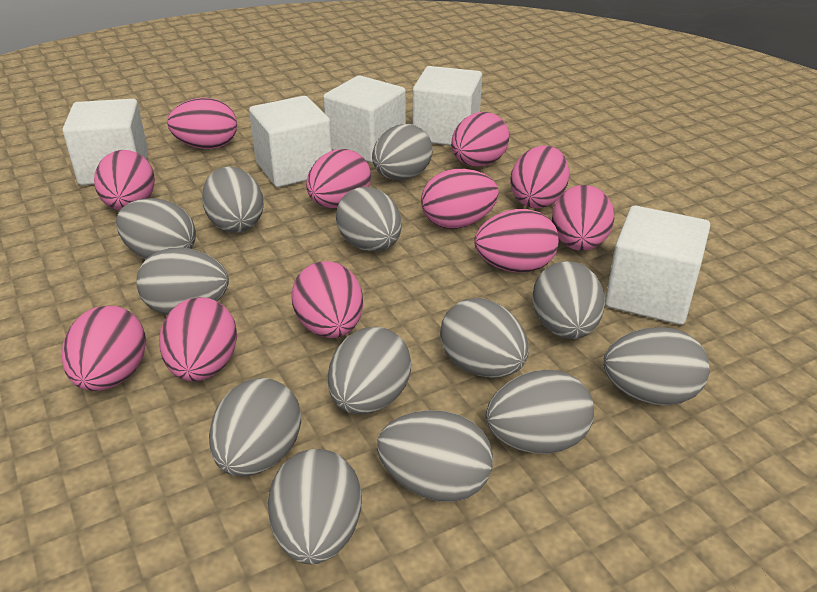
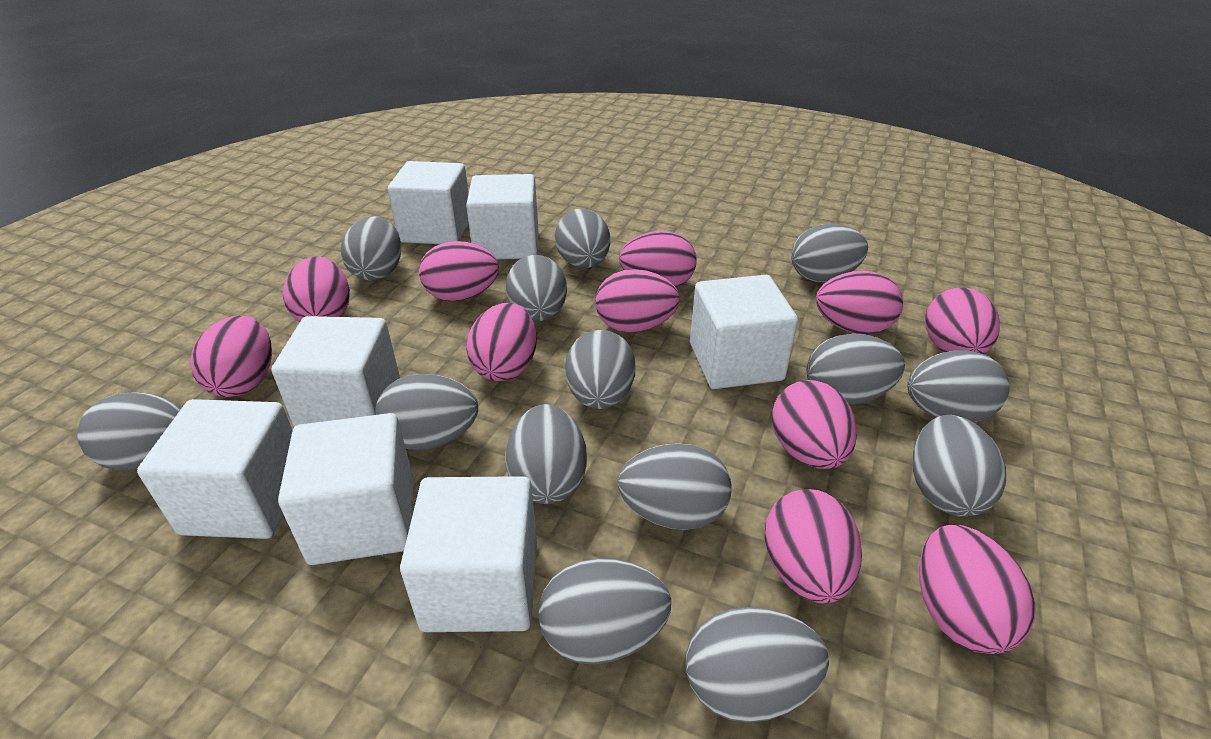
grey egg: [116,198,196,259] [136,247,229,315] [202,166,263,233] [209,378,301,476] [268,449,362,564] [328,327,411,414] [336,187,402,252] [372,124,433,180] [377,410,493,502] [440,298,529,378] [486,370,594,454] [532,261,605,339] [603,327,710,406] = 13 -> [77,392,181,471] [341,216,401,281] [375,374,478,450] [505,404,587,504] [506,255,567,321] [539,558,671,665] [555,209,610,268] [565,330,635,409] [618,443,732,530] [686,607,829,723] [791,224,868,282] [807,334,905,405] [907,350,1009,422] [913,415,1006,517] = 14
white cube: [63,99,148,185] [249,96,332,187] [323,76,406,163] [413,66,482,146] [605,205,710,325] = 5 -> [137,399,293,539] [272,316,400,427] [278,413,413,565] [388,161,469,244] [400,476,537,632] [466,174,538,259] [690,275,798,389] = 7

